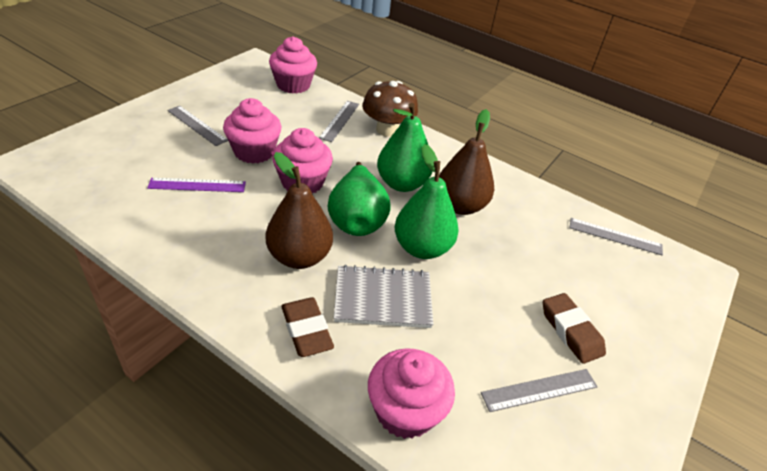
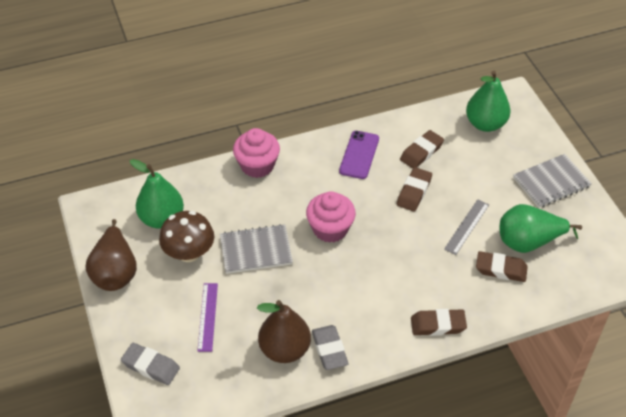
brown eraser: [281,297,334,357] [543,293,606,364] = 2 -> [397,167,432,212] [400,130,444,169] [411,309,467,336] [476,251,528,282] = 4
grey eraser: none = 0 -> [121,343,180,385] [312,325,348,370] = 2
grey notebook: [334,265,433,328] = 1 -> [220,224,293,274] [513,154,592,208] = 2
grey ruler: [167,106,228,146] [319,101,359,142] [481,369,598,412] [569,218,663,255] = 4 -> [444,199,489,255] = 1
pink cupcake: [223,98,281,164] [269,36,317,93] [272,128,333,194] [368,348,455,439] = 4 -> [233,128,280,178] [306,191,356,243] = 2
purple phone: none = 0 -> [339,131,379,179] = 1

